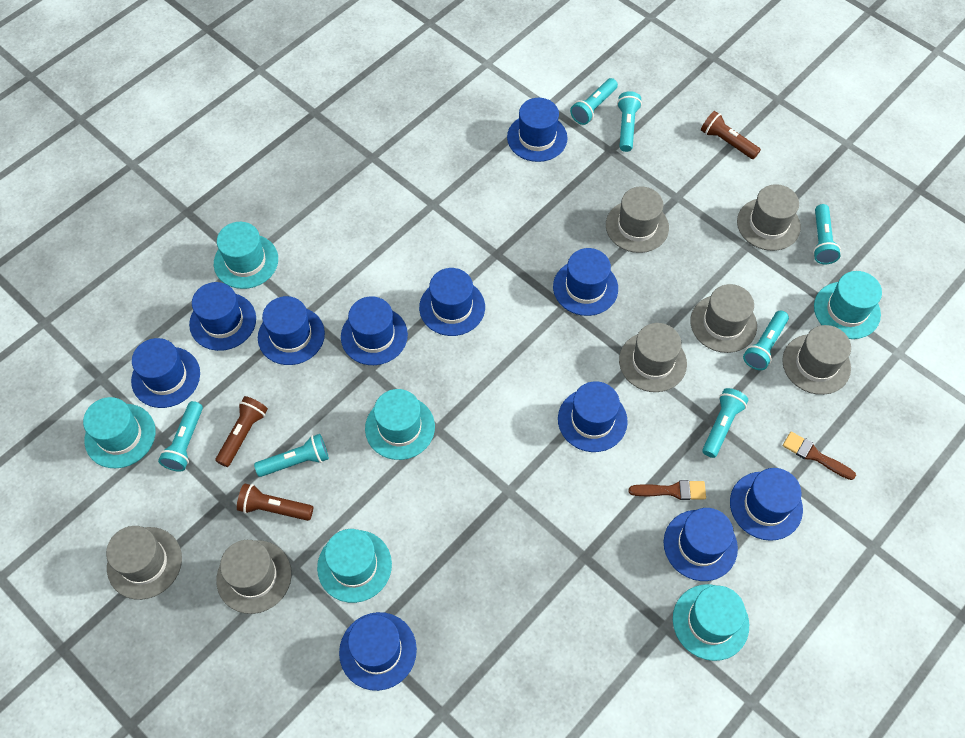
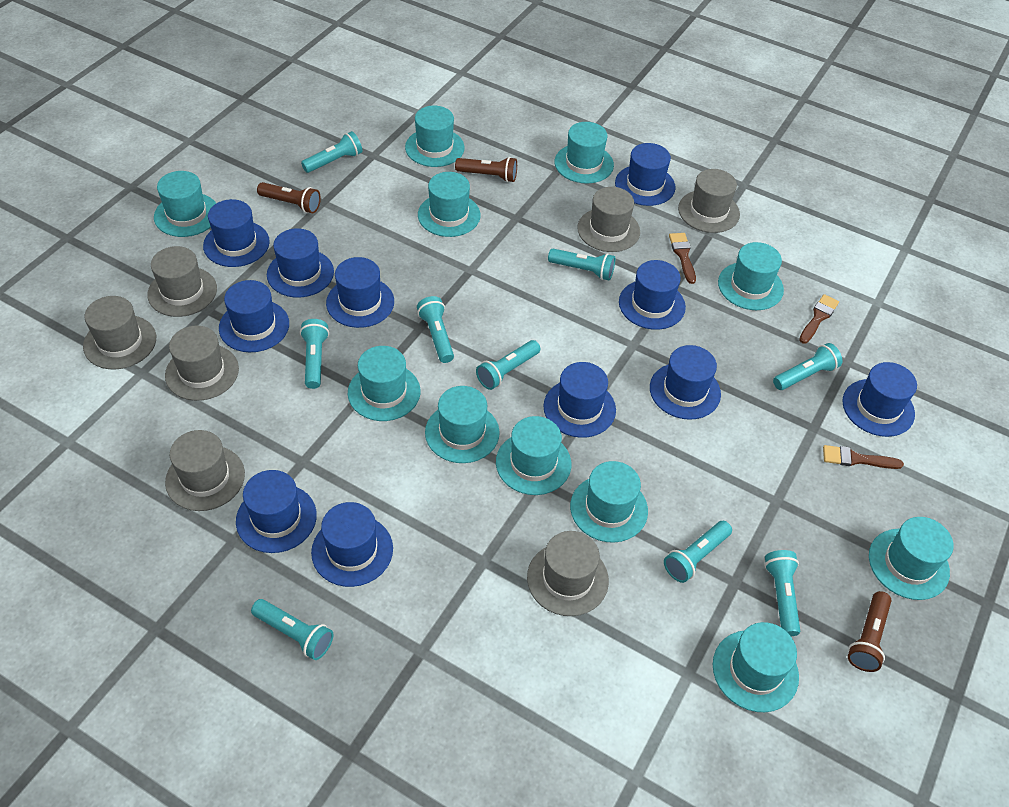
brown brush: [628,480,706,500] [783,432,856,480] = 2 -> [669,233,696,284] [799,294,839,344] [823,445,904,469] = 3
turquoise flashlight: [158,401,203,472] [254,434,329,477] [570,78,618,125] [617,91,642,152] [702,388,748,458] [743,310,789,370] [813,204,841,264] = 7 -> [251,599,334,660] [300,319,329,389] [301,131,362,173] [417,296,454,363] [476,340,540,390] [548,249,615,280] [664,521,732,583] [764,550,800,636] [773,343,842,390] = 9
turquoise hat: [83,397,156,468] [214,222,278,289] [317,529,392,603] [365,389,435,460] [673,584,749,661] [814,271,882,339] = 6 -> [154,171,216,237] [348,346,420,421] [405,106,464,167] [418,172,481,237] [425,386,500,463] [496,416,571,495] [554,122,614,183] [570,461,648,543] [713,622,799,712] [718,242,784,310] [869,517,954,600] = 11

